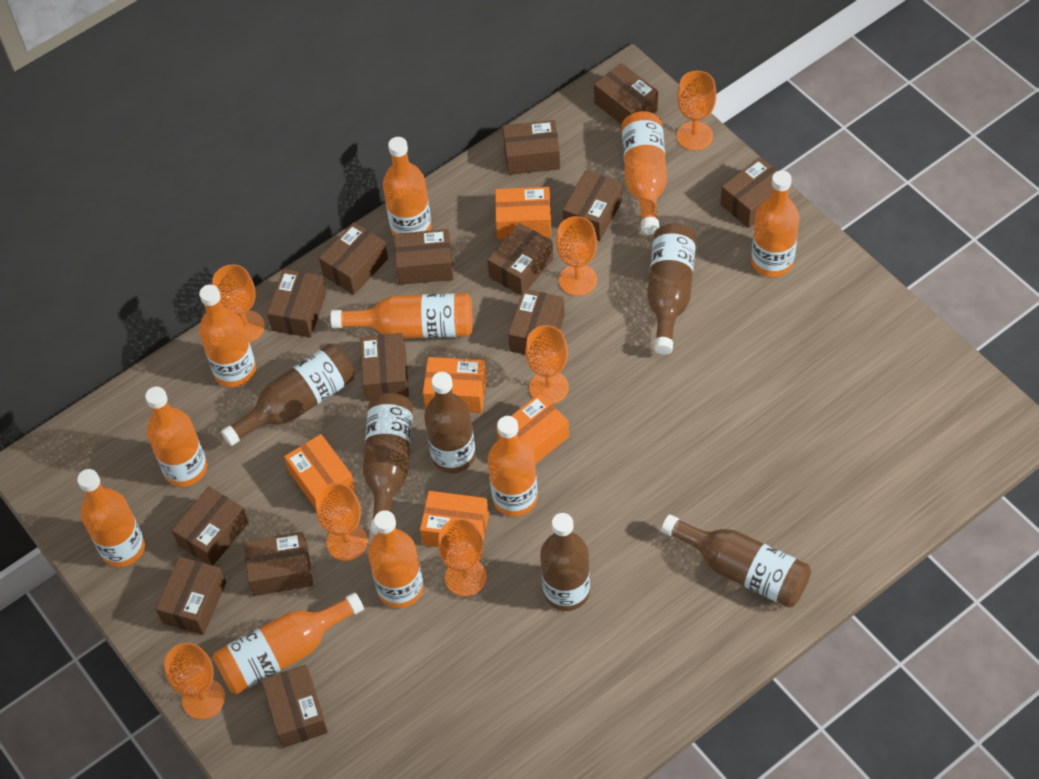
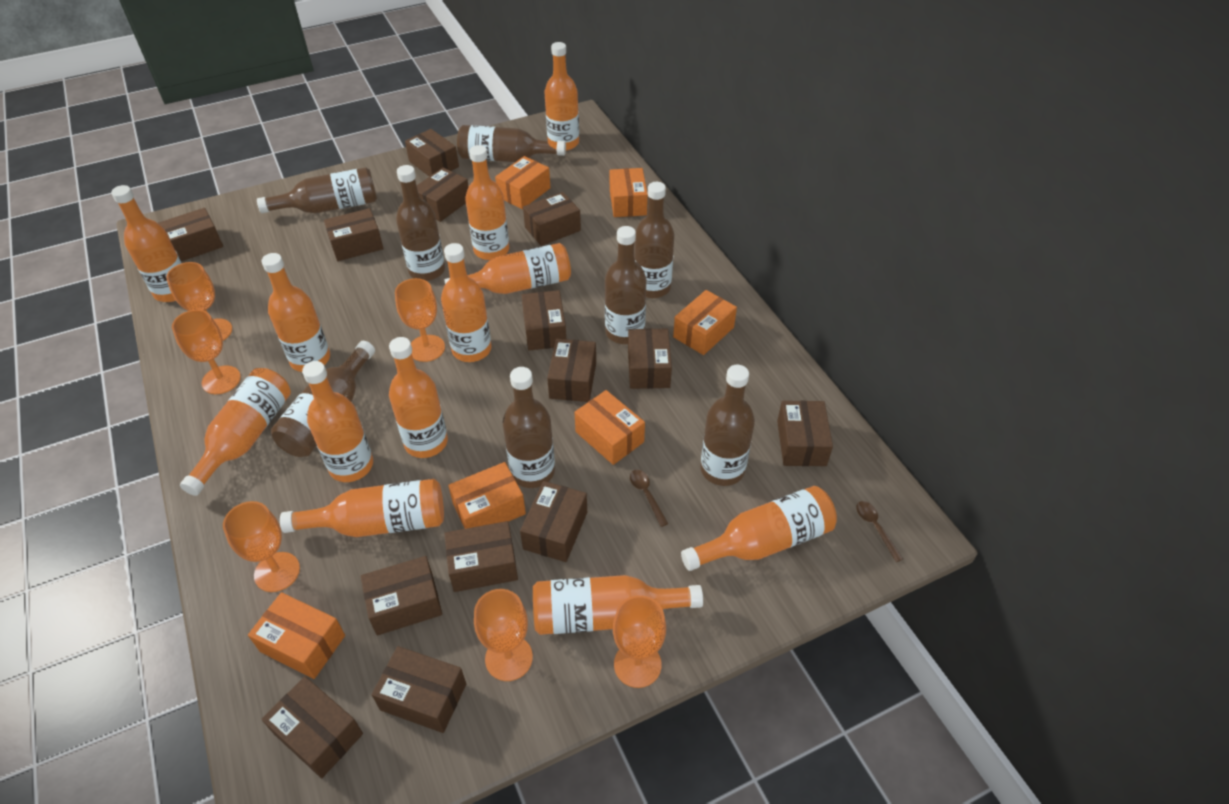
brown bottle: [221,344,355,446] [363,393,413,535] [424,372,476,473] [540,513,590,611] [647,224,696,355] [661,514,811,608] = 6 -> [257,167,377,214] [271,341,375,457] [396,165,445,281] [457,125,566,162] [502,367,555,488] [605,226,647,344] [634,182,674,298] [700,365,755,486] = 8
brown spoon: none = 0 -> [630,470,669,527] [856,501,903,562] = 2
orange bottle: [77,469,145,567] [145,387,207,487] [199,284,256,387] [213,592,364,694] [330,293,472,339] [368,510,423,608] [383,137,432,236] [488,416,538,517] [622,111,667,235] [751,171,799,277] = 10 -> [111,185,182,302] [180,368,291,496] [261,253,330,372] [280,479,444,537] [302,361,373,482] [389,337,448,458] [441,243,491,362] [445,243,571,294] [465,145,509,260] [533,575,703,635] [544,42,579,151] [681,486,837,571] = 12
orange box: [284,434,356,509] [420,491,489,547] [423,357,487,413] [495,187,551,240] [496,394,569,464] = 5 -> [248,592,345,679] [448,462,526,529] [495,156,551,209] [574,390,645,465] [610,168,648,217] [673,290,737,355] = 6
orange goblet: [164,643,225,720] [212,264,265,343] [316,483,368,561] [438,518,487,597] [525,325,569,405] [556,216,597,296] [677,71,716,151] = 7 -> [166,262,232,341] [172,310,241,394] [223,501,300,592] [395,278,445,362] [474,589,533,681] [613,595,666,688] = 6

